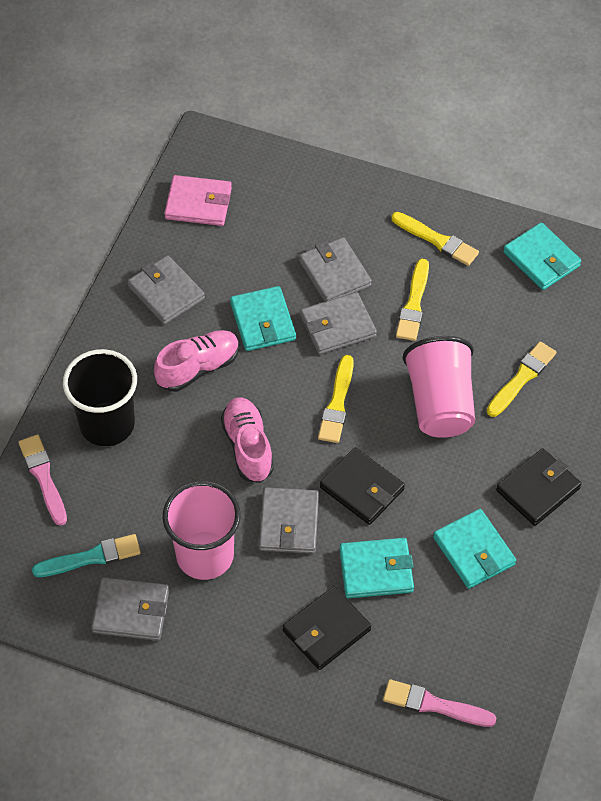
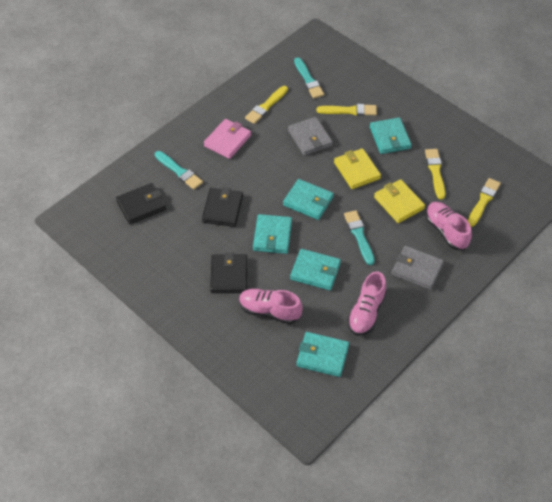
black cup: [63,349,137,446] = 1 -> none = 0
grey wallet: [91,577,169,641] [127,255,205,325] [259,488,319,554] [299,237,372,302] [300,292,377,355] = 5 -> [288,117,333,156] [391,246,444,290] = 2
pink brush: [18,435,67,526] [383,679,497,727] = 2 -> none = 0
pink cup: [162,481,241,580] [402,336,475,438] = 2 -> none = 0
pink shoe: [154,330,239,392] [221,397,274,483] = 2 -> [239,289,303,324] [347,271,387,336] [426,202,472,250] = 3
turquoise brush: [32,534,141,577] = 1 -> [155,151,203,190] [294,57,324,99] [344,210,375,265] = 3
turquoise wallet: [230,286,296,351] [339,538,414,598] [433,509,516,589] [503,222,581,290] = 4 -> [253,214,292,254] [283,179,334,220] [290,249,341,290] [297,332,349,377] [370,117,412,154] = 5
yellow wallet: none = 0 -> [334,148,381,189] [374,179,425,223] = 2

